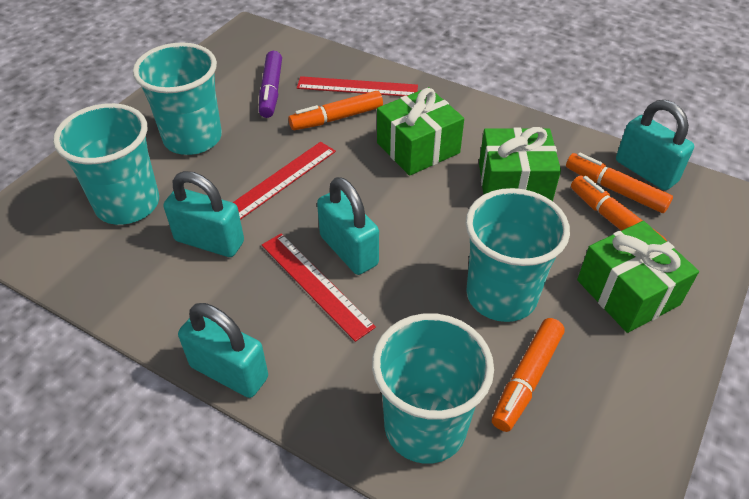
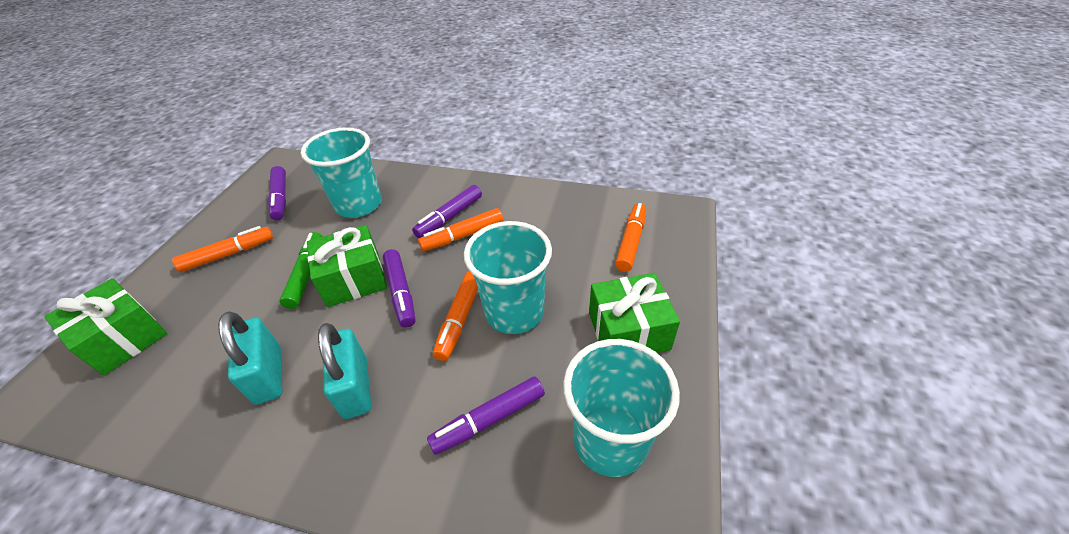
green marker: none = 0 -> [279,232,323,309] = 1
purple marker: [259,51,282,118] = 1 -> [268,166,286,220] [383,249,415,328] [412,185,482,238] [427,376,545,455] = 4
red ruler: [232,142,336,220] [262,233,376,342] [297,76,418,96] = 3 -> none = 0
turquoise cup: [53,103,159,225] [133,42,222,155] [372,313,494,464] [466,188,570,322] = 4 -> [301,127,382,218] [464,221,552,334] [563,339,680,477] = 3
turquoise padlock: [163,171,244,257] [178,303,268,398] [317,177,379,275] [616,100,694,190] = 4 -> [218,311,282,405] [318,323,371,419] = 2

